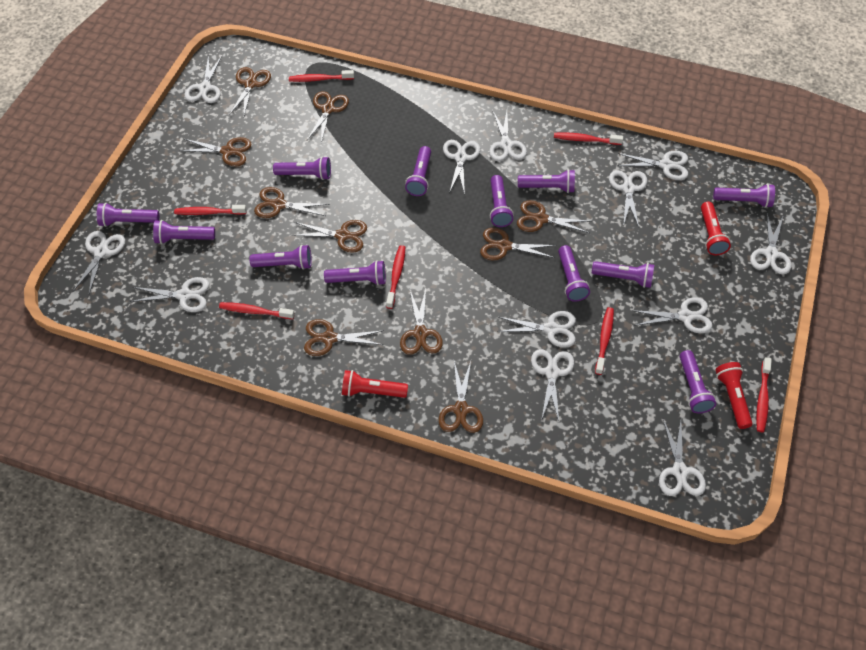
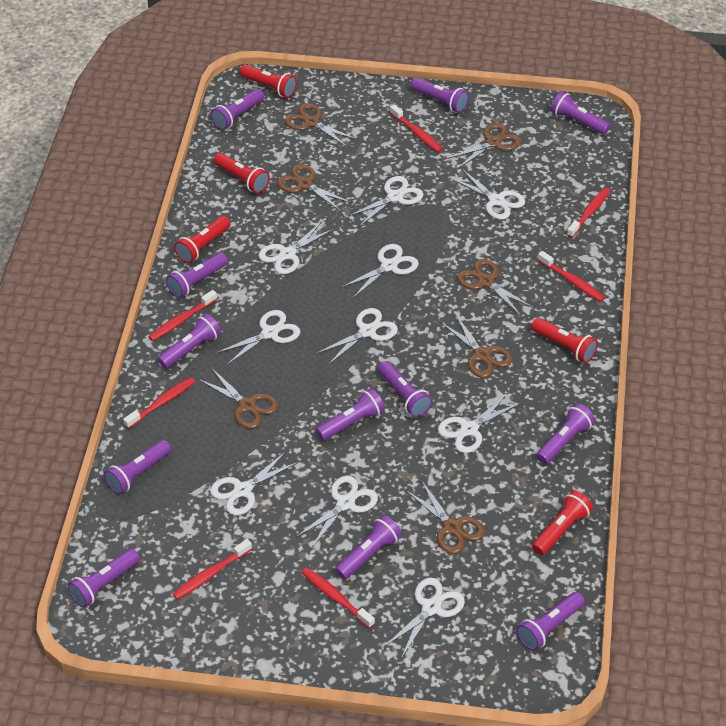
brown scissors: [179,137,252,167] [229,67,271,115] [254,187,329,218] [291,220,367,253] [304,319,384,356] [307,91,349,143] [400,289,443,355] [439,361,483,433] [480,228,556,261] [517,200,592,233] = 10 -> [198,369,279,429] [277,164,352,212] [285,103,358,148] [405,480,485,554] [440,314,513,378] [447,123,522,168] [457,259,534,316] = 7
red flashlight: [342,370,408,398] [701,202,731,255] [715,362,752,429] = 3 -> [174,216,231,263] [214,153,270,193] [240,64,297,98] [531,318,598,363] [532,490,593,556] = 5
white scissors: [73,231,125,294] [130,277,209,312] [184,55,222,103] [443,140,480,195] [489,111,527,161] [497,311,576,348] [531,349,574,421] [609,170,647,227] [617,151,688,180] [631,297,712,333] [659,419,706,496] [750,213,791,275] = 12 -> [210,451,298,515] [216,310,300,365] [258,221,334,274] [296,476,378,547] [316,308,398,365] [341,244,419,298] [349,176,423,226] [384,578,465,658] [438,393,521,453] [450,169,525,220] = 10

